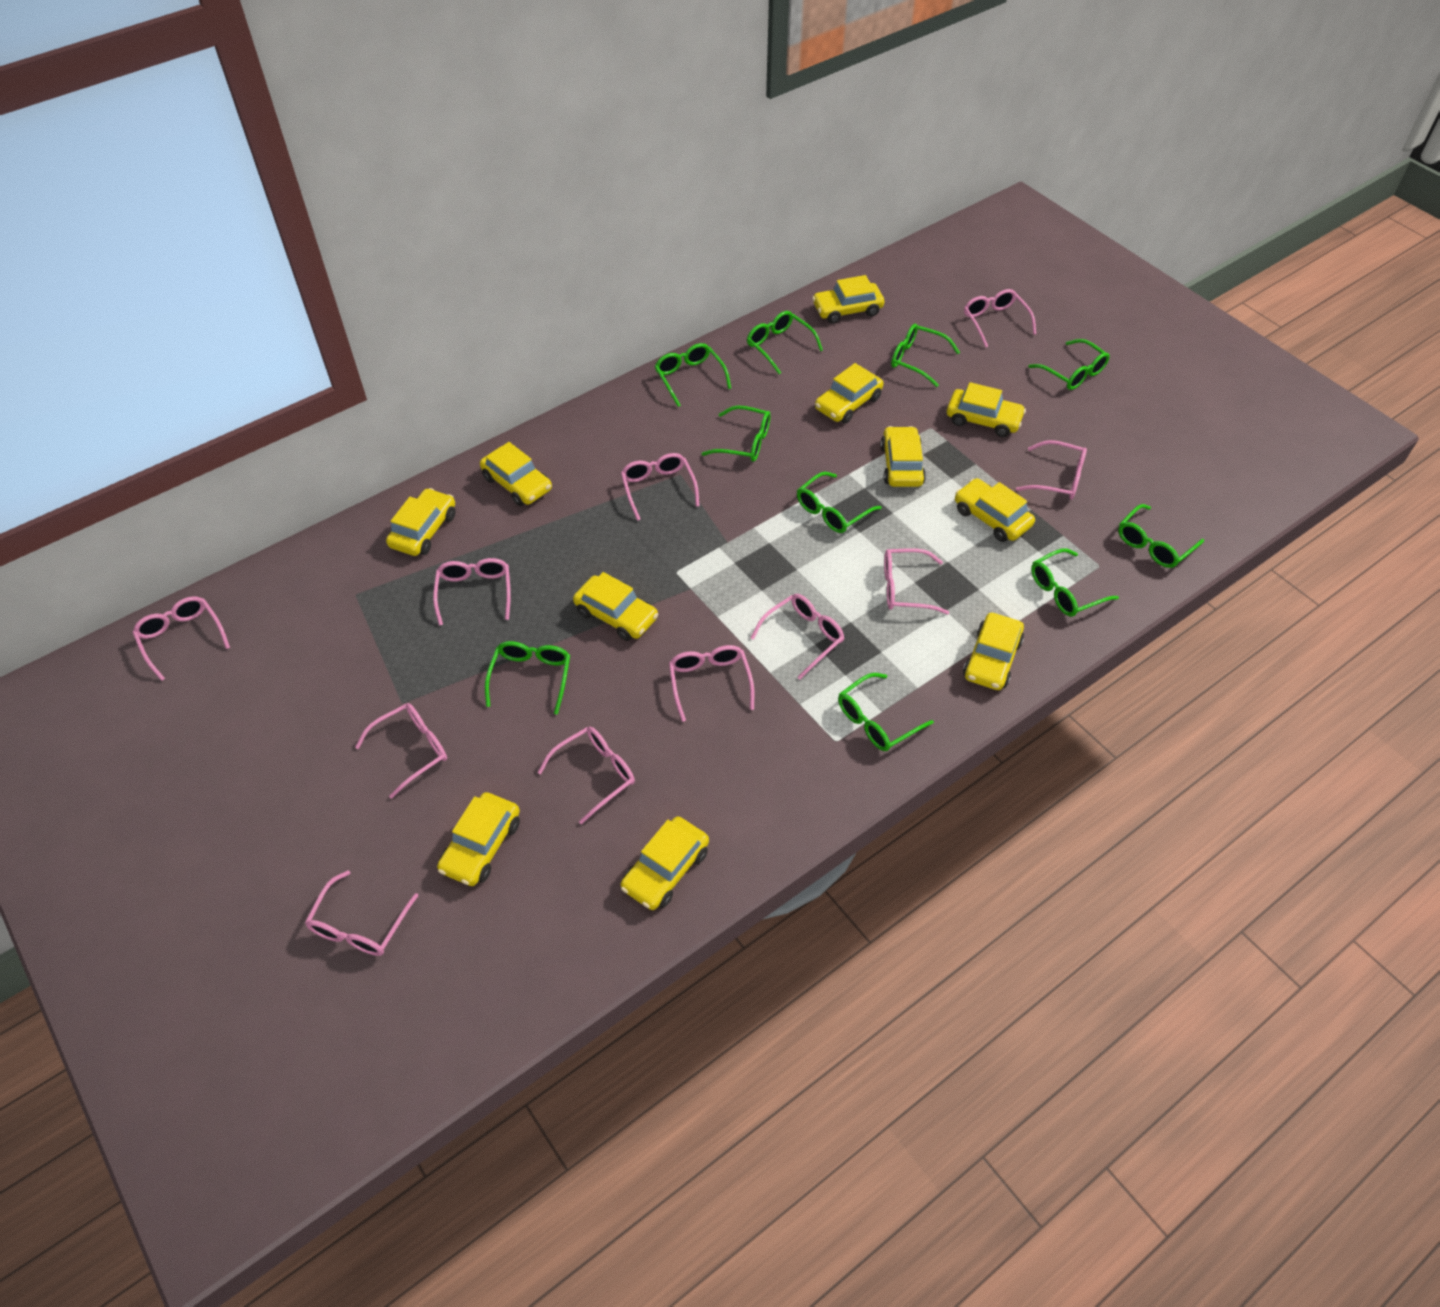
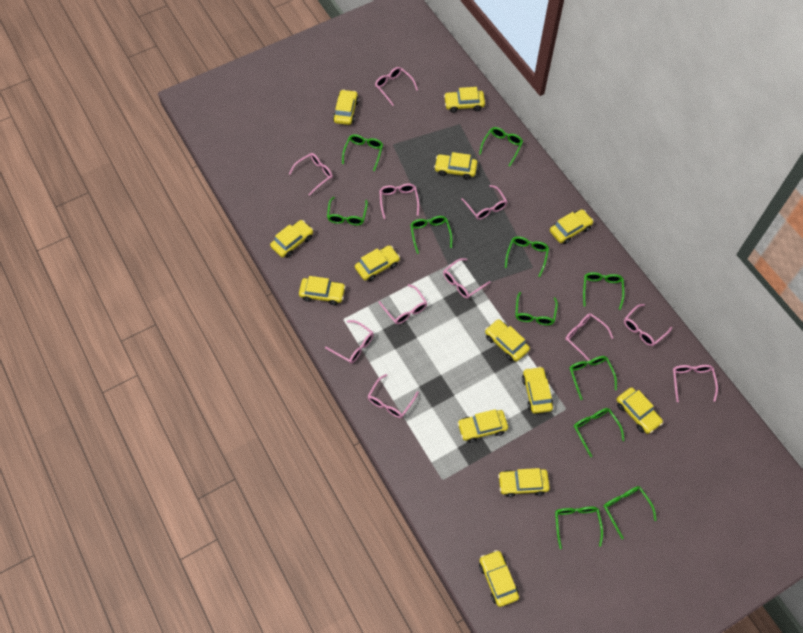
green glasses: [485,641,570,715] [654,343,731,407] [701,405,771,462] [747,311,823,374] [797,472,881,533] [838,673,934,751] [891,324,960,387] [1028,339,1110,390] [1031,548,1119,617] [1118,504,1204,568] = 10 -> [327,197,368,225] [342,134,383,171] [410,216,452,254] [479,127,523,167] [505,236,549,277] [515,292,558,325] [555,507,603,549] [570,356,617,400] [574,408,625,457] [583,272,625,310] [603,486,657,539] = 11
yellow car: [386,488,456,556] [437,792,520,886] [480,442,552,506] [573,572,658,641] [621,816,709,910] [812,275,884,323] [815,363,883,424] [880,426,926,487] [947,382,1026,437] [955,478,1035,542] [963,613,1024,690] = 11 -> [270,220,313,258] [299,276,346,305] [333,89,359,125] [355,245,400,281] [434,152,477,180] [444,87,485,113] [457,409,508,443] [479,550,519,607] [485,319,530,362] [498,468,550,497] [522,367,554,414] [550,209,594,244] [617,387,663,434] = 13

